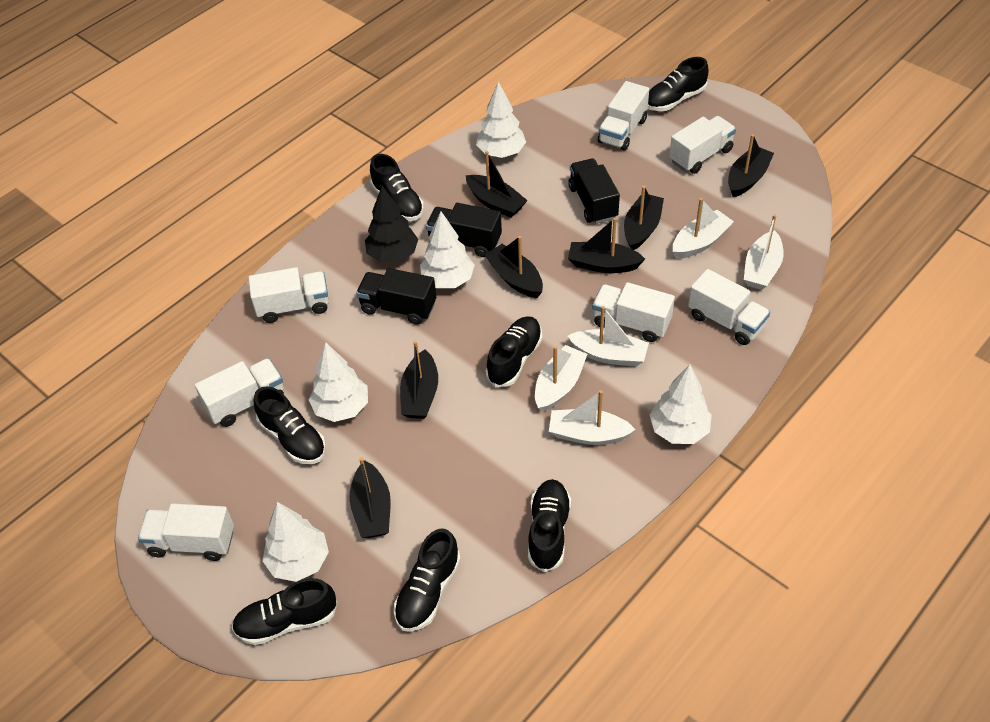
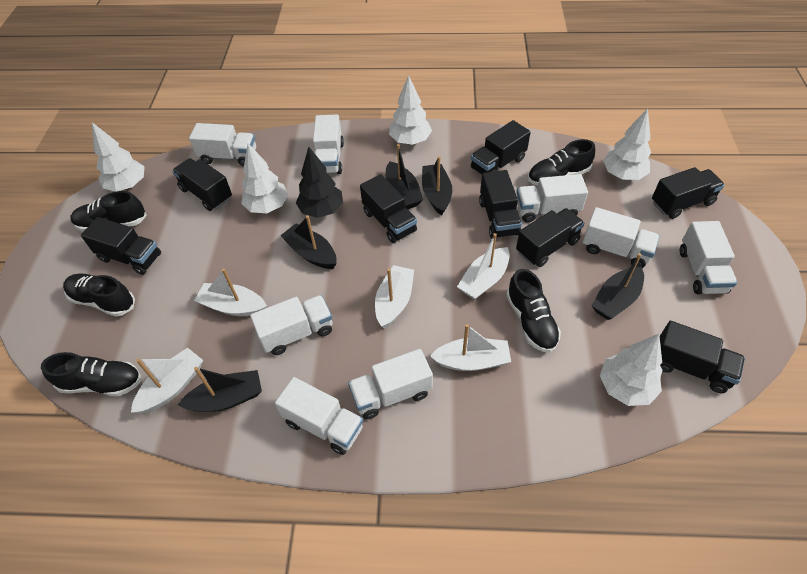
black boat: [350,457,391,538] [400,341,438,419] [466,151,528,218] [484,236,543,298] [568,218,645,273] [624,186,664,250] [728,134,774,197] = 7 -> [178,367,262,412] [280,216,336,269] [386,144,423,209] [422,156,452,215] [592,253,644,320] = 5
black shoe: [232,578,338,645] [254,386,326,464] [370,154,424,221] [394,528,461,632] [486,316,542,387] [528,479,571,572] [648,57,709,111] = 7 -> [41,352,141,396] [63,273,135,317] [70,191,147,232] [506,269,561,353] [528,139,595,186] = 5
black truck: [356,268,436,325] [426,203,502,257] [568,158,620,224] = 3 -> [81,217,161,275] [172,158,232,211] [360,174,417,243] [471,120,531,175] [479,170,522,239] [516,208,585,267] [652,167,725,219] [660,321,745,393] = 8
white truck: [138,503,234,561] [195,358,284,427] [249,267,329,323] [592,282,675,342] [598,81,649,150] [669,116,736,174] [688,269,770,345] = 7 -> [189,123,256,166] [250,295,333,355] [275,377,363,455] [313,115,344,174] [348,349,433,419] [516,174,588,223] [583,207,660,268] [680,221,737,294] = 8

